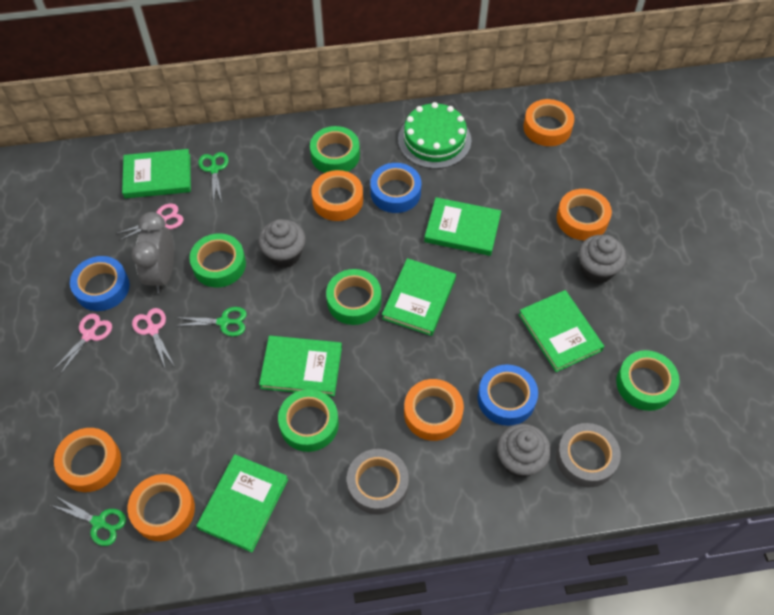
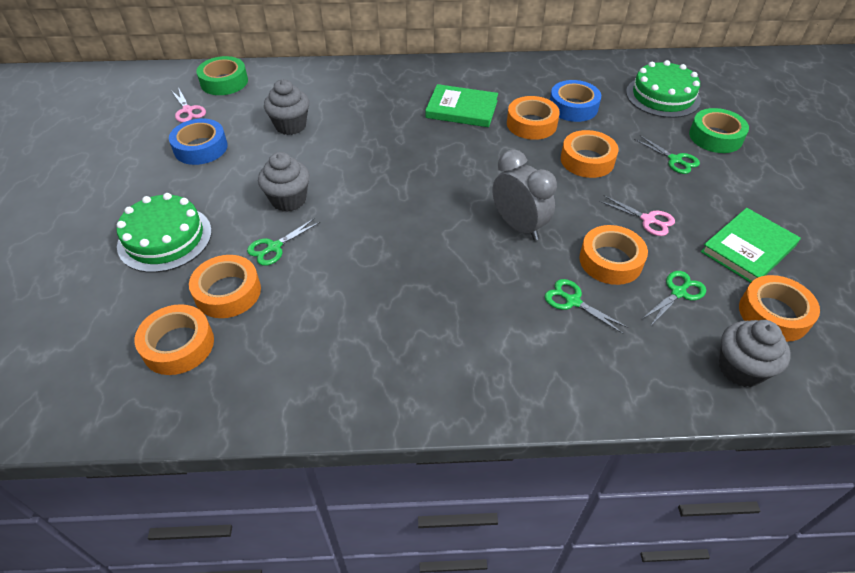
blue tape: [70,256,130,311] [370,163,421,213] [478,364,538,426] = 3 -> [169,119,228,165] [550,80,601,122] = 2
green book: [122,149,191,198] [196,454,288,553] [259,336,342,396] [382,258,456,336] [424,197,501,256] [519,290,604,372] = 6 -> [425,84,498,127] [701,208,801,283] = 2
green cake: [398,102,471,169] = 1 -> [117,193,212,273] [626,60,701,118] = 2
green scissors: [51,496,126,546] [175,307,247,336] [198,152,229,204] = 3 -> [247,218,320,266] [545,279,628,334] [634,135,700,174] [641,271,706,327] = 4
green tape: [189,233,246,287] [278,389,339,452] [310,126,360,173] [326,269,381,325] [616,350,680,411] = 5 -> [196,56,248,95] [689,108,749,153] = 2
grey tape: [347,449,409,515] [556,423,621,487] = 2 -> none = 0
pink scissors: [52,313,112,375] [116,204,183,241] [132,308,174,370] = 3 -> [171,87,206,123] [599,195,675,236] = 2

